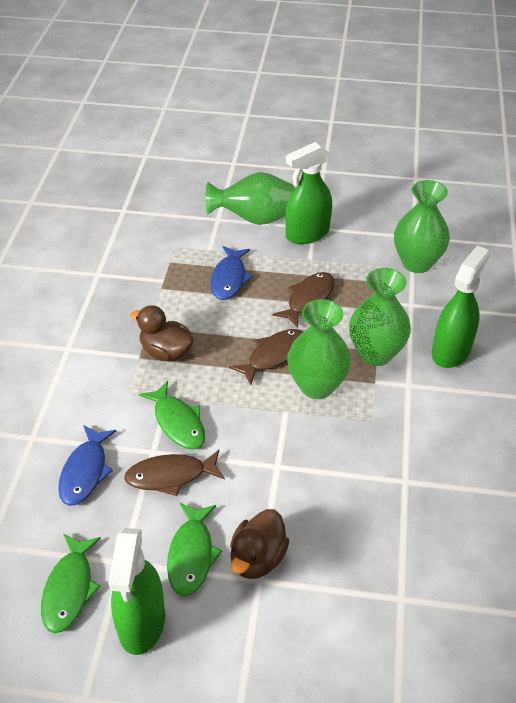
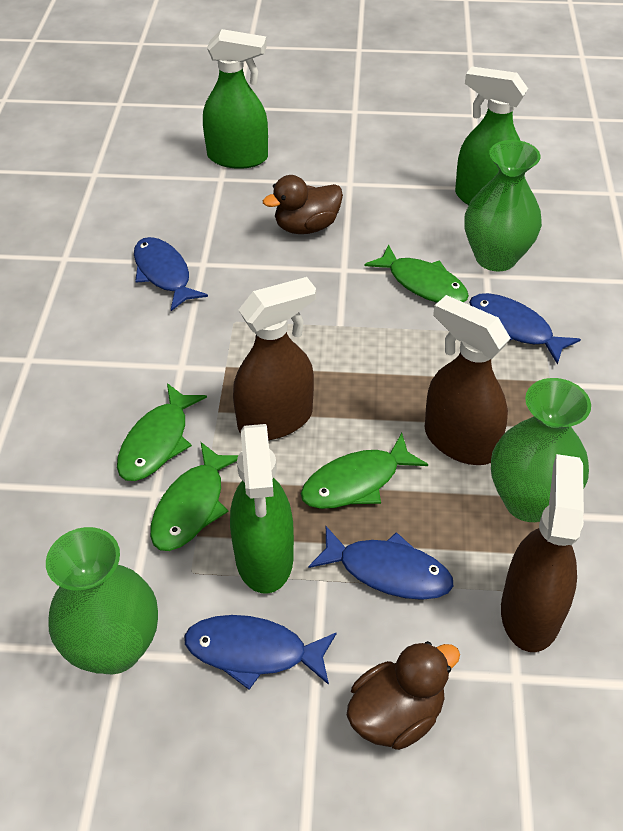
blue fish: [58,425,116,506] [210,246,253,300] = 2 -> [134,237,208,311] [184,615,337,690] [308,526,453,600] [469,293,581,365] = 4
brown fish: [124,450,225,496] [229,329,303,385] [273,272,335,327] = 3 -> none = 0
brown spray bottle: none = 0 -> [233,277,316,440] [425,295,511,465] [501,454,584,652] = 3
green fish: [41,534,101,633] [139,381,205,450] [167,503,222,596] = 3 -> [117,383,207,481] [150,442,239,551] [301,433,428,509] [364,244,469,303] = 4
green vase: [206,172,295,225] [287,299,351,399] [349,268,411,366] [394,180,450,273] = 4 -> [46,527,158,674] [464,140,542,271] [491,378,591,522] = 3

